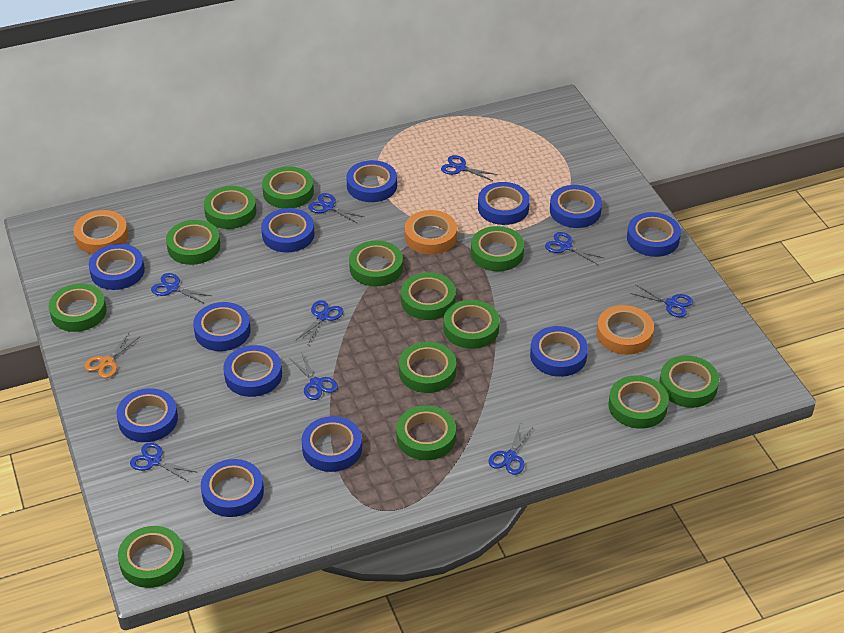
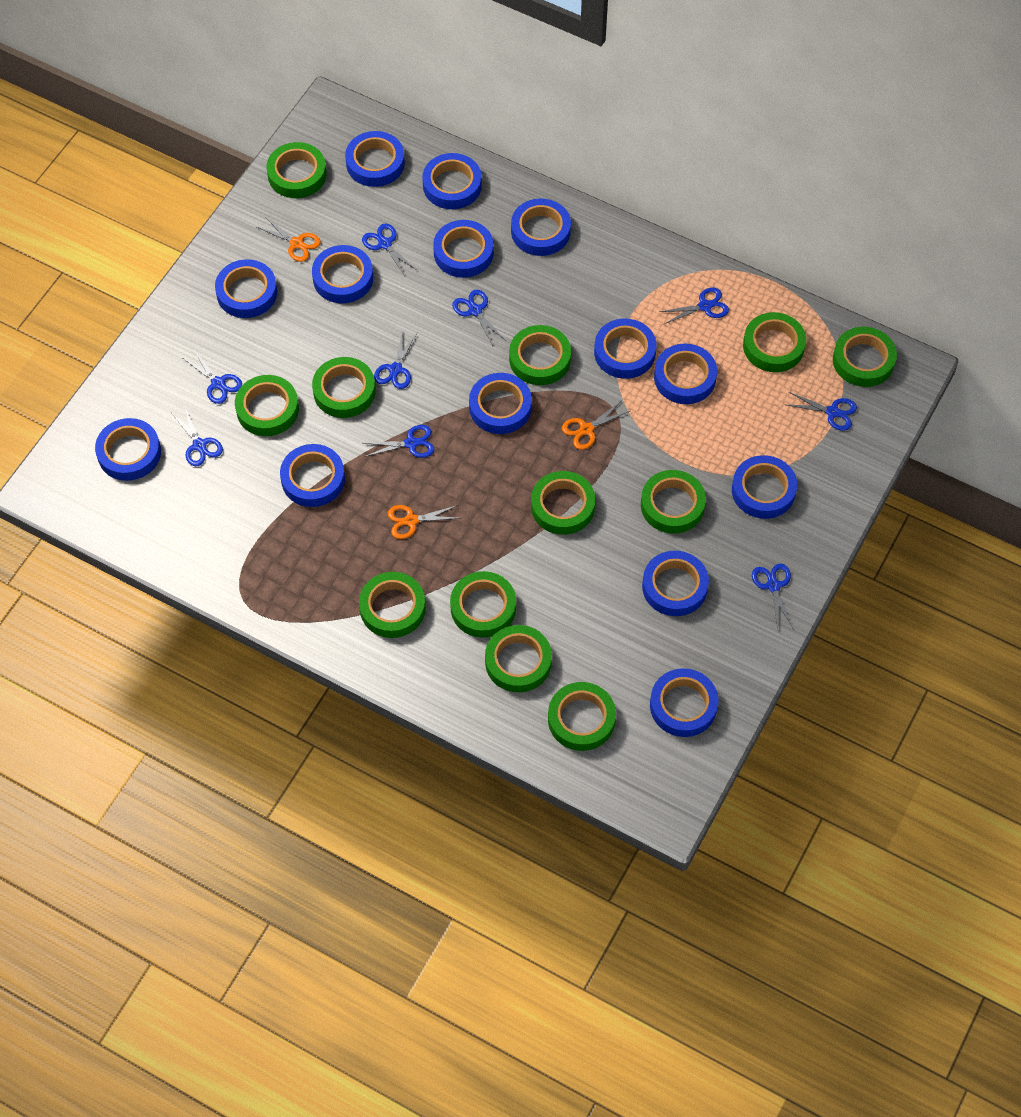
blue tape: [89,244,145,290] [117,388,178,442] [193,302,251,351] [201,459,264,517] [223,345,282,397] [261,208,314,252] [302,416,362,472] [346,160,397,202] [478,182,530,225] [530,326,588,377] [550,185,602,228] [627,212,681,257] = 12 -> [95,418,161,481] [215,259,277,318] [280,444,345,507] [312,245,373,303] [345,131,405,187] [422,153,482,209] [433,220,494,278] [469,373,532,434] [511,198,571,256] [594,319,657,379] [642,551,709,616] [650,668,719,737] [654,344,717,404] [732,455,797,519] = 14
green tape: [49,284,106,332] [118,526,185,588] [166,220,220,265] [204,186,256,229] [262,167,314,209] [349,240,403,287] [396,405,456,460] [399,342,456,393] [401,272,456,320] [444,300,499,349] [471,226,524,271] [608,375,669,429] [659,355,719,408] = 13 -> [235,375,299,436] [266,142,327,198] [312,357,376,418] [359,572,426,638] [450,571,516,638] [485,625,552,692] [509,325,571,385] [531,471,595,535] [548,682,616,751] [641,470,706,534] [743,312,806,372] [833,327,897,387] = 12
orange scissors: [84,333,140,378] = 1 -> [257,217,321,262] [388,505,460,539] [562,401,630,450] = 3
orange tape: [73,210,128,254] [405,210,457,255] [597,305,654,355] = 3 -> none = 0

